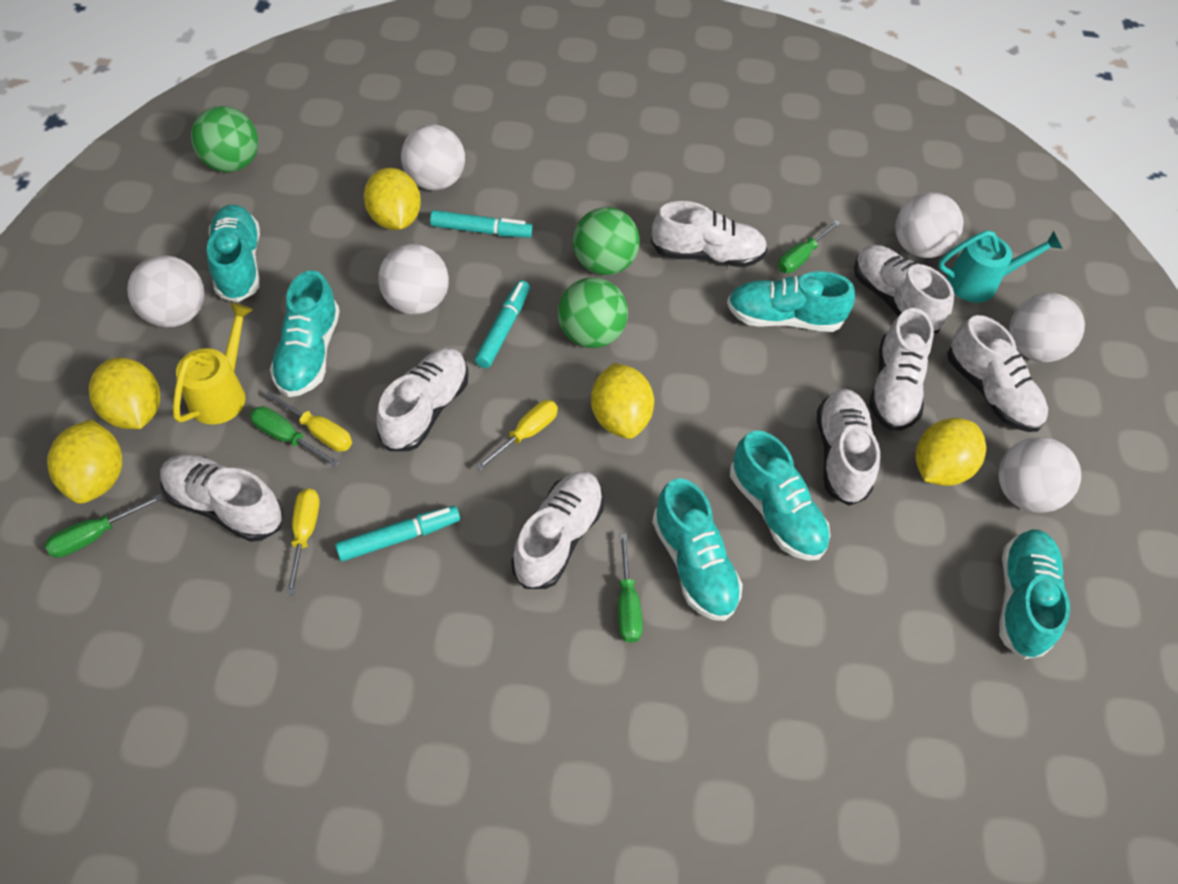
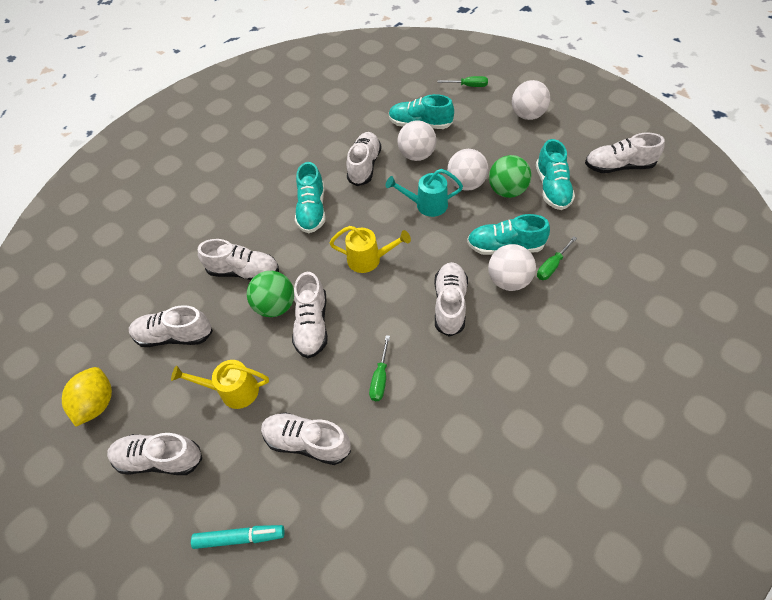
green ball: [191,106,258,172] [558,277,628,348] [573,207,639,275] = 3 -> [247,271,294,317] [489,155,531,198] = 2
green screwdriver: [45,494,163,558] [250,406,340,467] [618,533,643,643] [778,220,841,273] = 4 -> [369,335,390,401] [438,76,488,87] [537,236,577,280] = 3
turquoise marker: [335,506,460,562] [430,210,533,238] [475,280,530,368] = 3 -> [191,525,285,549] = 1
turquoise shoe: [207,205,260,302] [270,270,340,397] [652,478,743,621] [727,271,855,332] [730,430,830,561] [999,529,1070,659] = 6 -> [295,162,326,233] [389,94,454,129] [467,214,550,255] [536,139,575,210] = 4
white ball: [127,255,204,327] [378,244,449,315] [401,124,465,190] [895,192,964,258] [998,437,1081,513] [1009,293,1085,362] = 6 -> [398,120,436,161] [447,149,488,191] [488,244,536,291] [512,80,550,120] = 4
yellow lemon: [47,419,122,504] [89,358,160,429] [364,168,421,230] [591,363,654,439] [916,418,986,486] = 5 -> [62,367,112,427] = 1
yellow screwdriver: [265,391,352,452] [286,488,320,595] [475,400,558,471] = 3 -> none = 0
yellow watering can: [173,303,253,424] = 1 -> [171,360,269,409] [329,226,411,273] = 2

